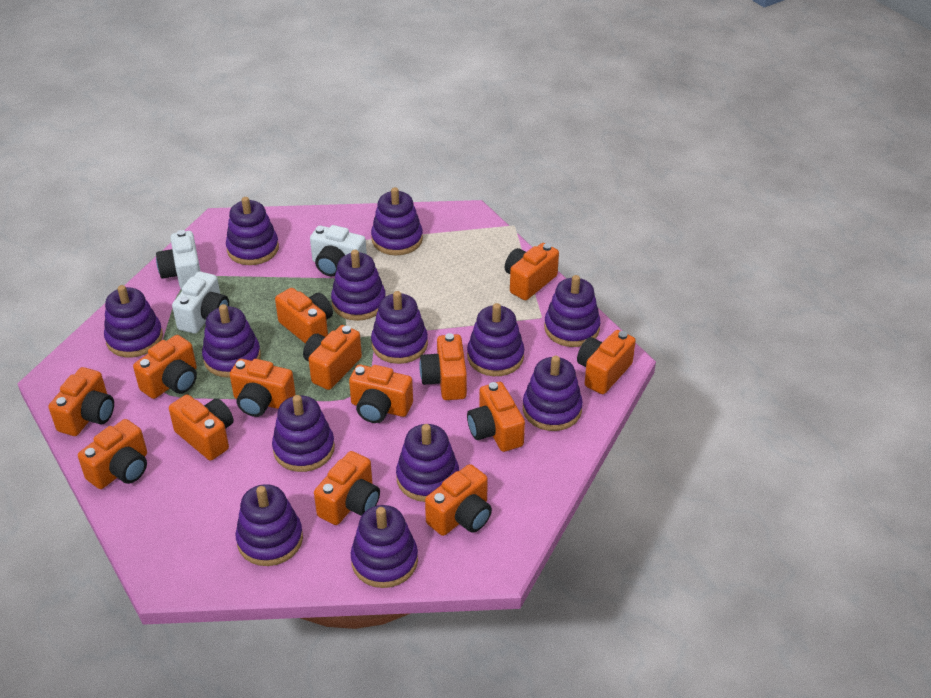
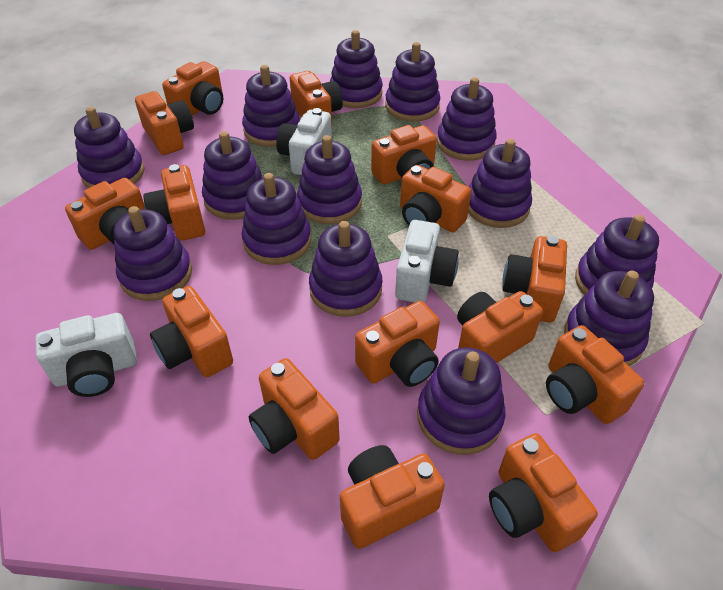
orange camera: [49,367,114,436] [78,419,147,489] [133,335,197,399] [169,395,234,461] [230,359,296,417] [275,288,333,344] [303,325,362,390] [314,451,380,525] [349,365,413,423] [419,333,467,400] [425,464,492,536] [467,382,525,452] [505,243,559,300] [577,330,636,394] = 14 -> [65,178,145,250] [135,91,194,155] [143,164,205,241] [150,286,233,377] [162,61,223,115] [249,358,340,460] [290,71,343,127] [340,445,445,549] [355,301,440,387] [371,125,437,185] [400,165,472,232] [457,291,543,363] [489,433,598,552] [502,236,567,322] [546,325,644,424] = 15
purple stacking toy: [104,285,163,357] [202,304,261,378] [226,197,279,265] [236,484,303,566] [272,395,335,472] [331,250,386,321] [351,505,418,588] [371,187,423,255] [371,291,428,364] [396,424,459,502] [467,303,524,376] [523,356,583,431] [544,275,601,347] = 13 -> [74,107,145,188] [113,206,192,301] [202,131,263,220] [242,65,300,147] [242,173,311,265] [297,135,362,224] [309,221,382,317] [330,30,383,108] [385,42,440,122] [417,347,505,455] [437,77,497,161] [468,139,532,228] [564,271,654,366] [575,215,659,295] = 14

